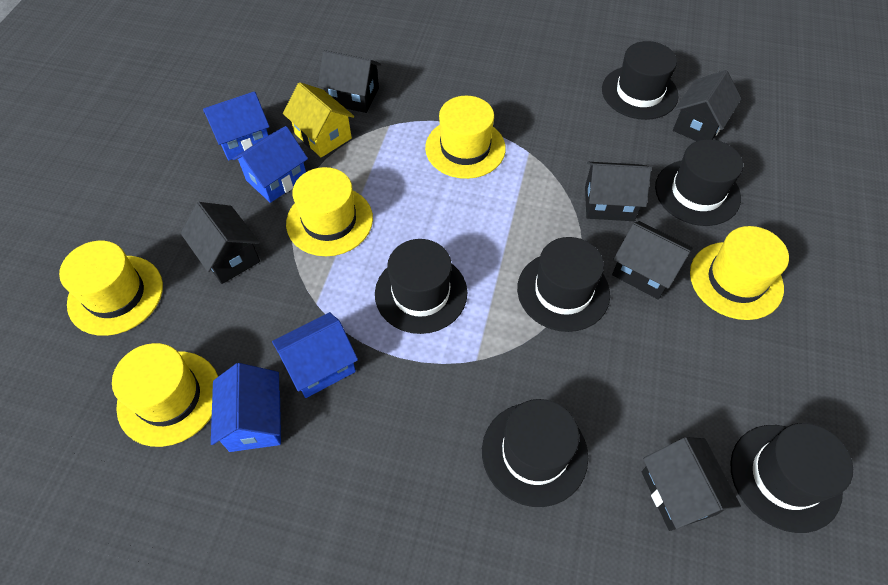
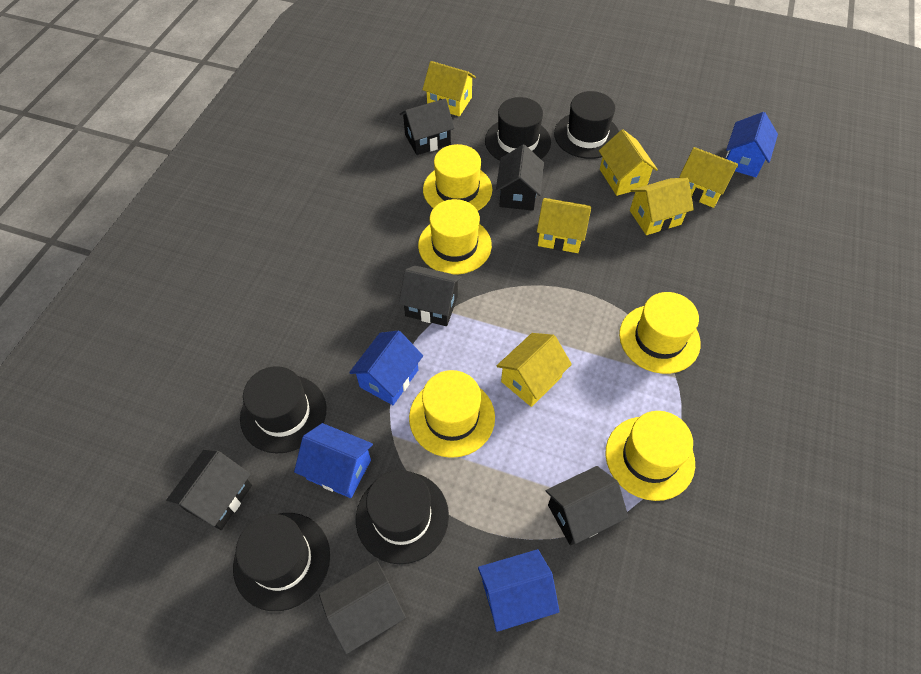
black hat: [375,239,467,334] [482,399,588,507] [517,237,610,332] [602,41,679,120] [655,139,743,226] [730,423,853,533] = 6 -> [233,513,330,611] [240,366,326,453] [356,470,449,564] [485,97,551,161] [554,91,619,159] = 5
yellow house: [283,82,354,158] = 1 -> [422,61,476,116] [497,333,572,407] [537,198,591,253] [599,129,658,196] [630,178,694,235] [679,147,738,208] = 6

